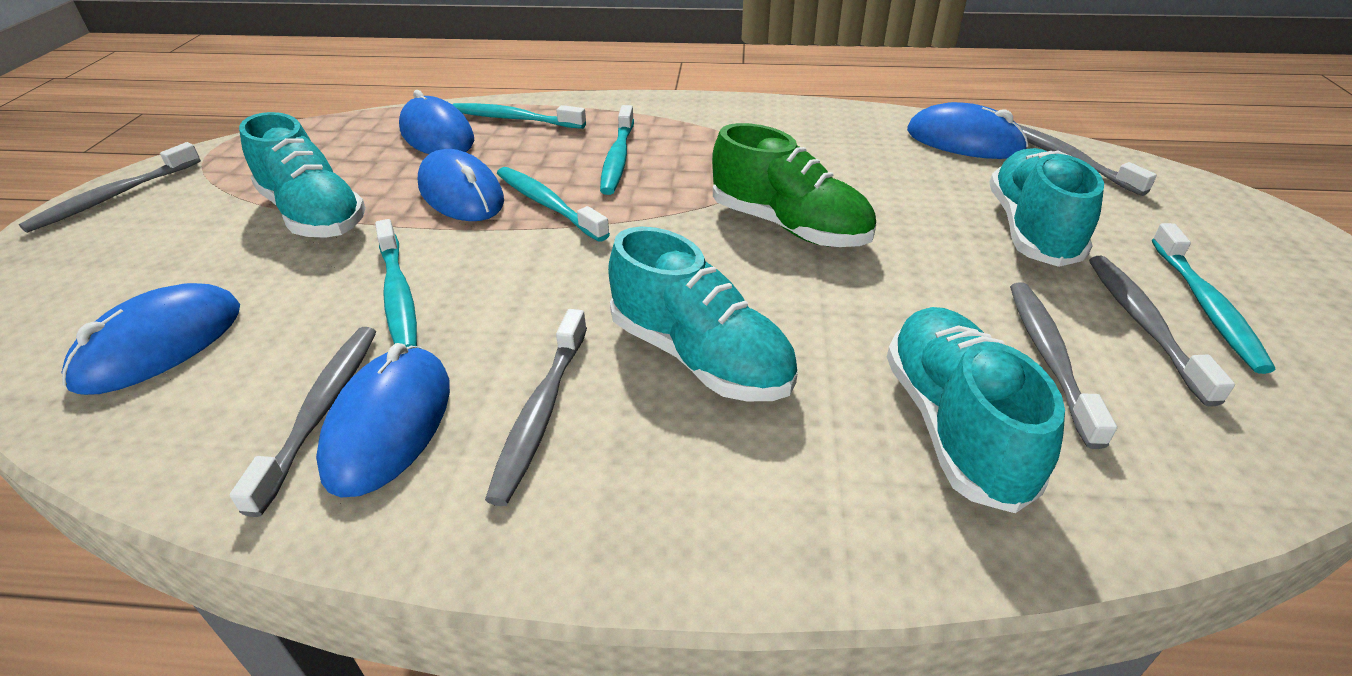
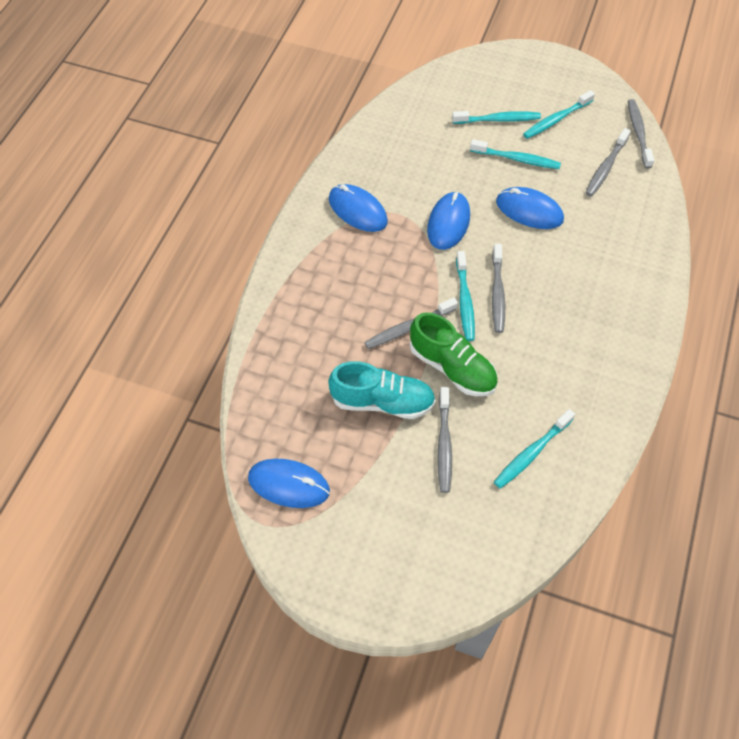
blue mouse: [61,283,240,395] [316,343,450,497] [399,90,474,154] [418,149,504,221] [907,102,1028,159] = 5 -> [248,459,330,508] [329,184,388,232] [427,192,470,250] [496,187,564,229] = 4
grey toothbrush: [19,142,201,233] [230,327,376,517] [485,309,587,506] [1010,283,1117,449] [1017,124,1157,196] [1089,256,1235,407] = 6 -> [364,298,458,349] [437,387,452,493] [492,244,505,333] [585,128,631,197] [628,99,654,168] = 5
turquoise shoe: [239,112,366,238] [608,227,798,401] [887,307,1065,513] [989,148,1104,267] = 4 -> [328,361,436,419] = 1

